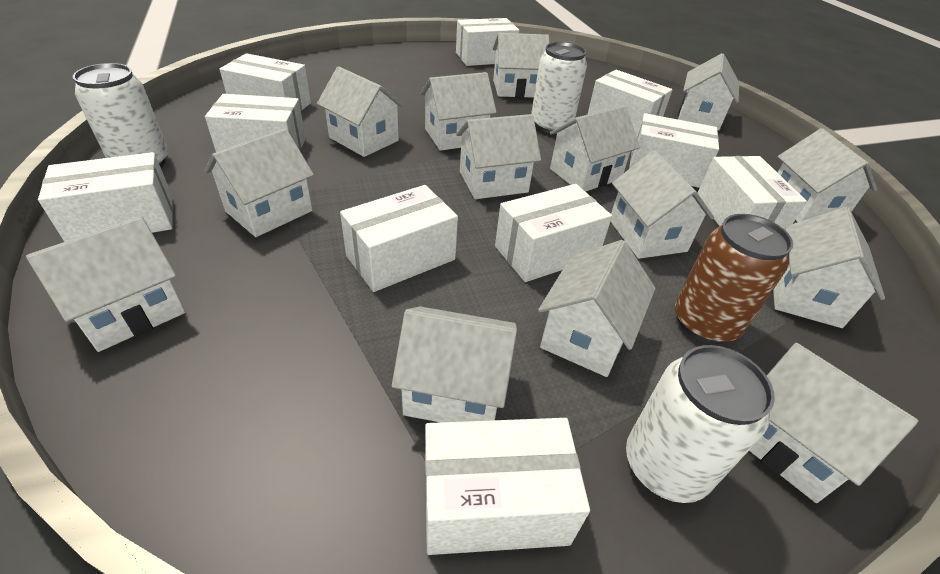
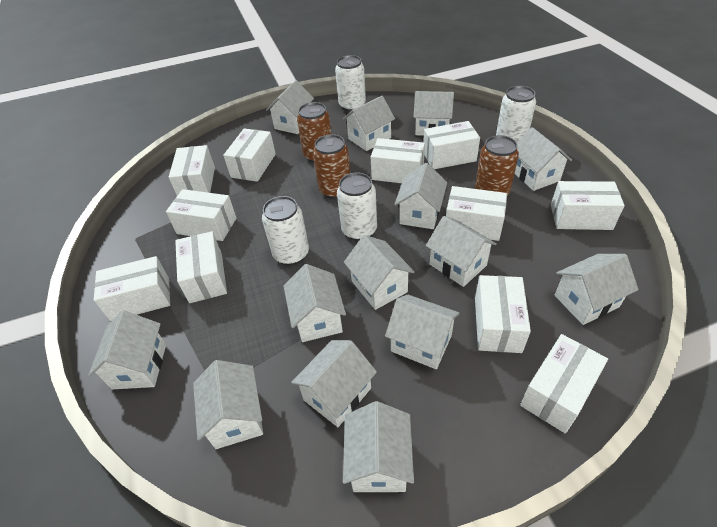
brown can: [675,214,793,344] = 1 -> [297,102,331,163] [313,134,350,199] [475,135,519,196] = 3
white box: [38,152,173,242] [205,94,306,152] [220,53,311,111] [340,185,458,292] [425,418,590,555] [456,18,519,66] [495,184,612,282] [587,70,672,136] [629,113,719,188] [697,156,807,230] = 10 -> [94,256,170,322] [166,189,236,241] [169,145,215,196] [175,231,227,303] [223,129,276,182] [371,138,425,183] [423,121,480,169] [446,186,507,241] [475,275,531,353] [520,334,608,434] [551,181,625,230] = 11
white can: [73,63,168,167] [531,42,587,134] [626,345,775,503] = 3 -> [262,196,309,265] [335,55,366,112] [337,173,377,241] [496,86,536,142] = 4

